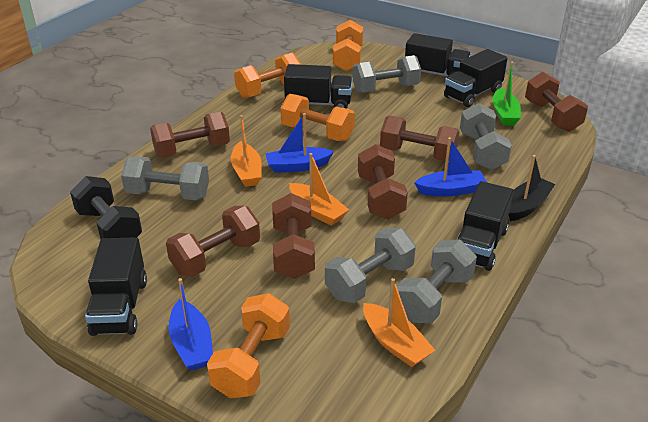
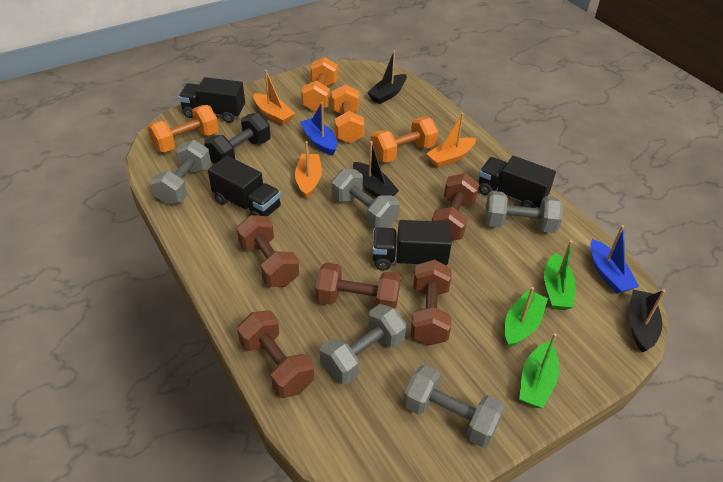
black boat: [509,155,555,221] = 1 -> [353,141,399,198] [367,51,407,104] [629,290,666,352] = 3
black truck: [85,237,147,336] [284,64,353,109] [405,33,471,77] [444,49,508,107] [457,181,513,271] = 5 -> [178,77,245,123] [208,156,281,216] [372,220,452,271] [479,156,556,208] = 4
blue boat: [169,278,213,371] [266,113,334,173] [414,137,487,197] = 3 -> [300,102,337,156] [590,225,639,294] = 2
brown dumbbell: [150,112,230,158] [166,206,260,277] [272,193,315,279] [358,144,408,219] [380,116,460,161] [525,72,588,132] = 6 -> [237,215,299,287] [237,311,314,398] [315,262,401,309] [411,260,451,345] [432,173,479,241] = 5
green boat: [492,62,521,126] = 1 -> [505,287,548,347] [519,333,559,408] [544,240,576,310] = 3

